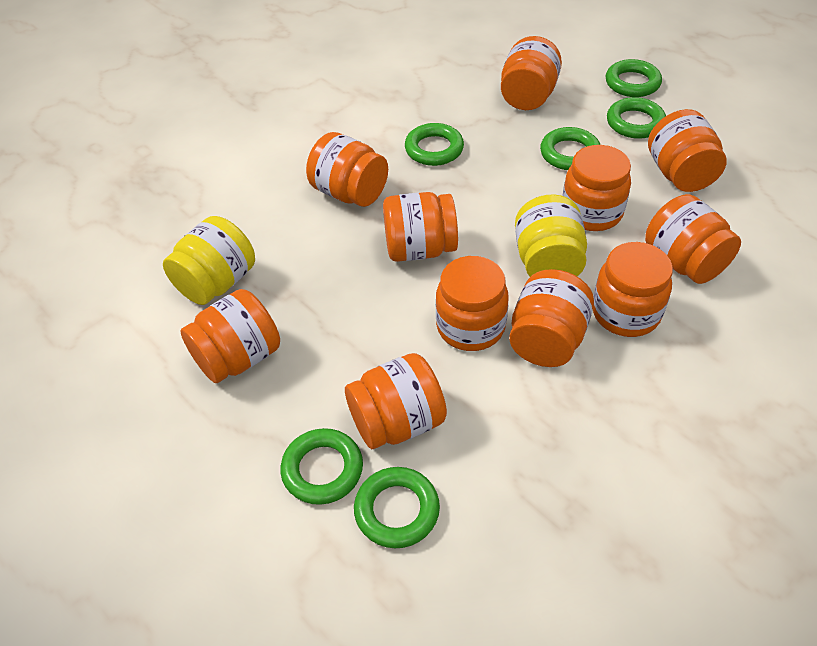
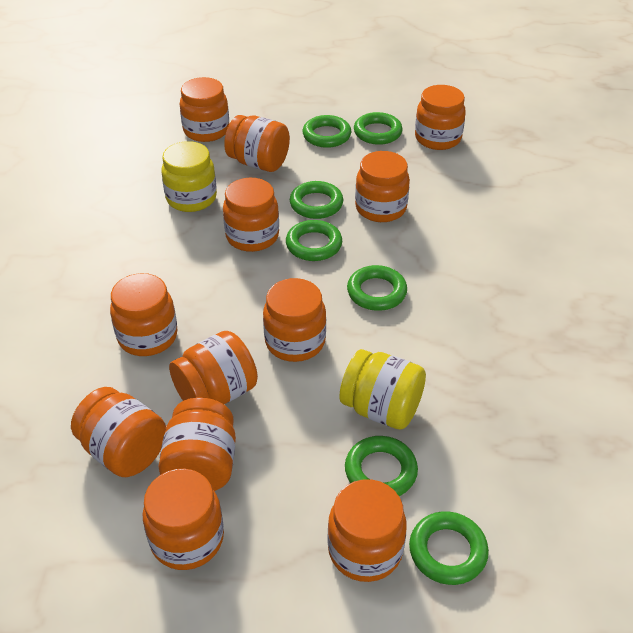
green ring: [280,428,363,505] [354,467,440,548] [405,123,464,166] [540,127,600,170] [606,59,662,97] [607,97,666,139] = 6 -> [286,220,342,261] [290,181,343,219] [303,115,351,148] [345,436,418,496] [347,265,407,311] [354,112,402,145] [409,511,489,585] = 7
orange jar: [181,289,280,383] [306,132,388,207] [345,353,447,449] [383,192,458,262] [436,256,509,351] [501,36,562,110] [509,269,594,367] [562,145,631,231] [593,242,673,337] [645,194,741,284] [648,109,727,192] = 11 -> [71,387,166,477] [110,273,177,356] [142,469,224,570] [159,397,236,491] [169,331,258,404] [180,77,229,142] [223,178,279,252] [224,115,290,172] [263,278,326,362] [327,479,407,582] [355,151,410,222] [415,85,466,150] = 12

